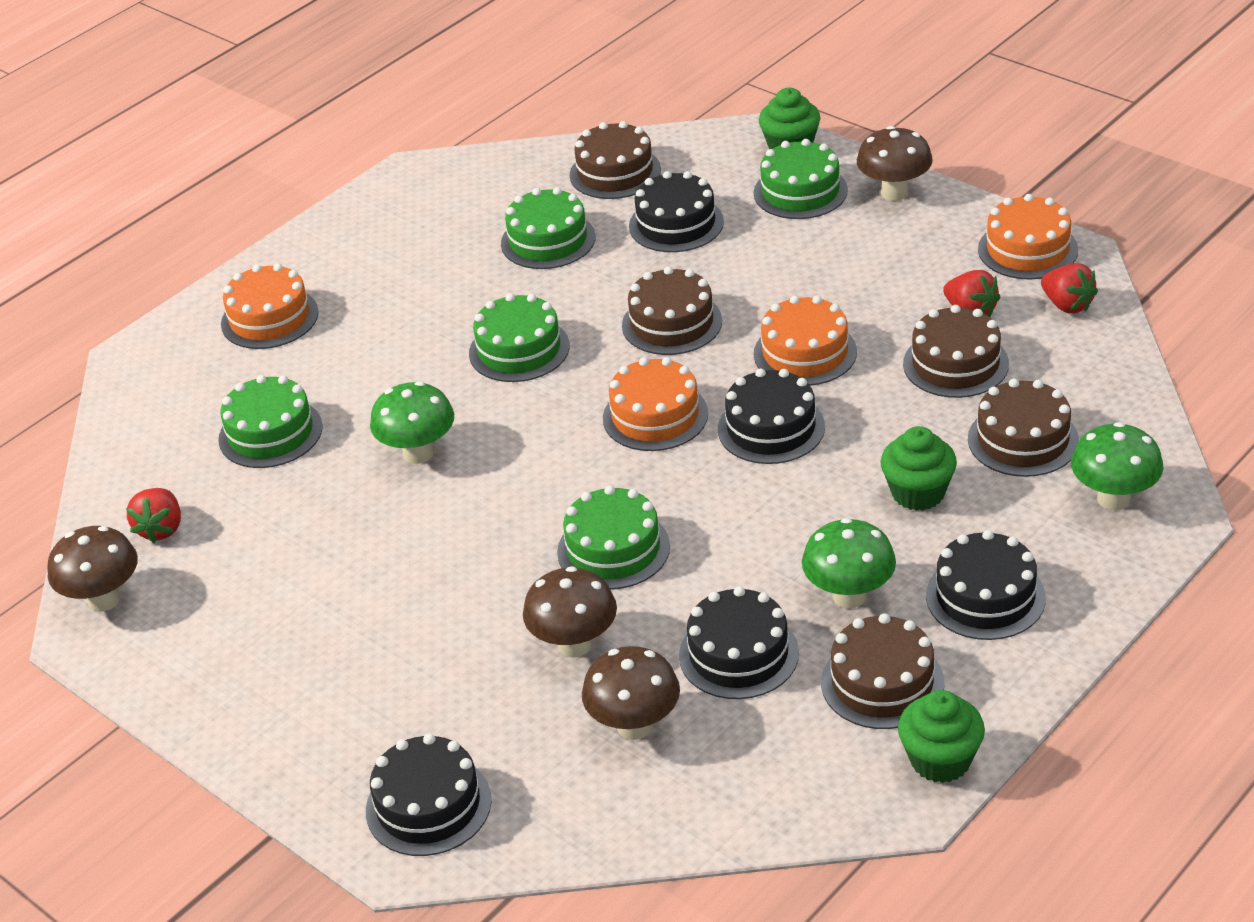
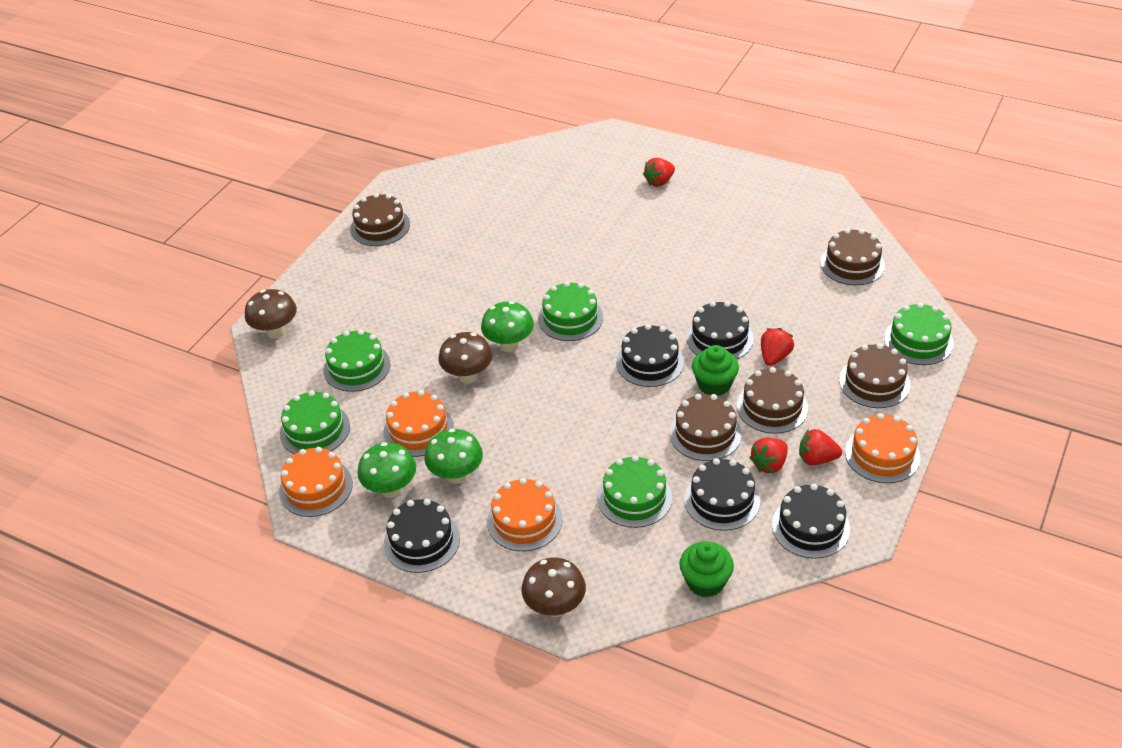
brown mushroom: [47,526,138,612] [523,566,617,658] [582,646,680,740] [857,126,933,201] = 4 -> [245,289,297,339] [438,332,493,384] [522,557,586,617] = 3
green cupcake: [759,88,820,149] [880,426,957,511] [898,690,985,783] = 3 -> [679,541,734,598] [692,345,739,396] = 2
red strawberry: [126,488,181,543] [943,270,1001,317] [1041,263,1098,313] = 3 -> [643,158,675,187] [749,438,788,473] [761,328,794,366] [799,429,842,465] = 4

